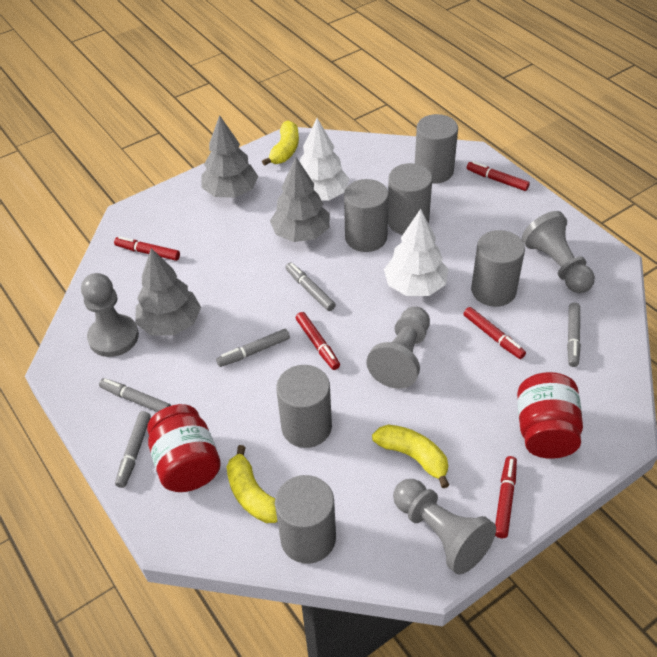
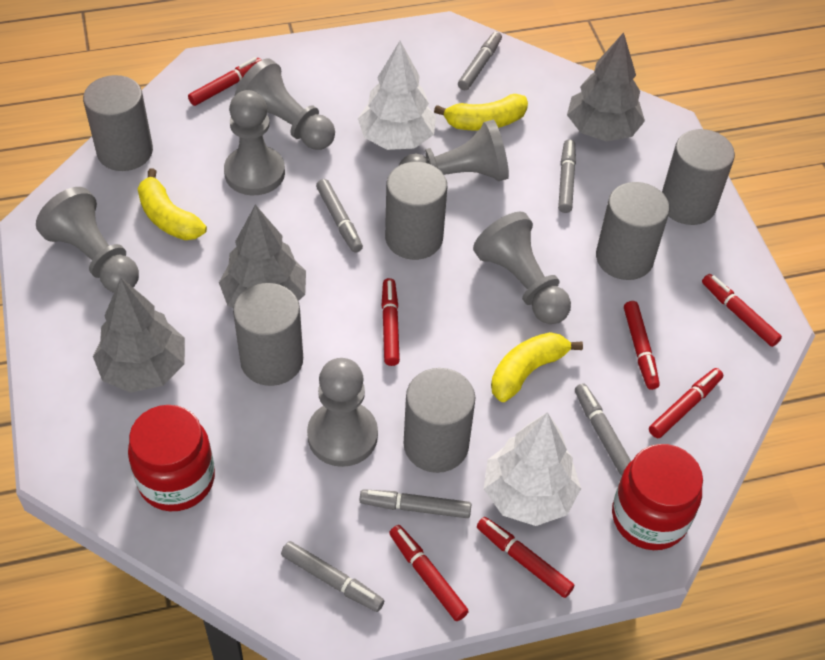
grey marker: [99,378,171,412] [115,411,151,488] [216,329,290,367] [286,262,336,311] [567,303,581,367] = 5 -> [281,541,384,612] [316,179,363,253] [359,489,471,518] [458,31,502,90] [558,139,576,213] [575,383,631,475] = 6
grey pawn: [81,273,139,357] [366,307,430,389] [393,479,496,574] [522,211,595,293] = 4 -> [36,187,139,292] [224,90,285,195] [235,58,335,150] [307,358,378,467] [399,120,509,181] [473,211,571,324] = 6
red marker: [114,236,180,261] [296,312,340,370] [464,307,526,359] [467,161,530,191] [495,456,517,538] = 5 -> [188,57,261,106] [381,278,400,366] [389,525,469,621] [477,517,574,598] [624,301,660,390] [649,368,723,438] [702,274,782,347] = 7

